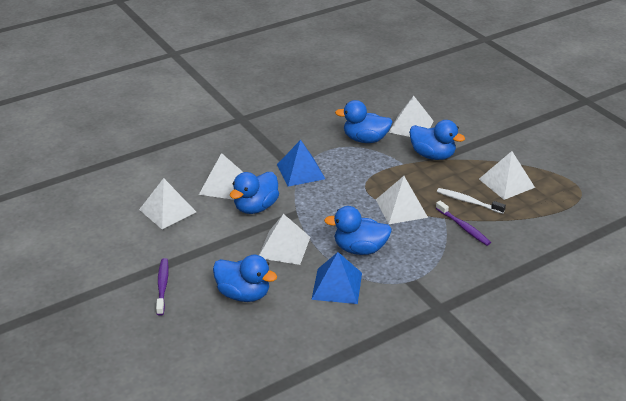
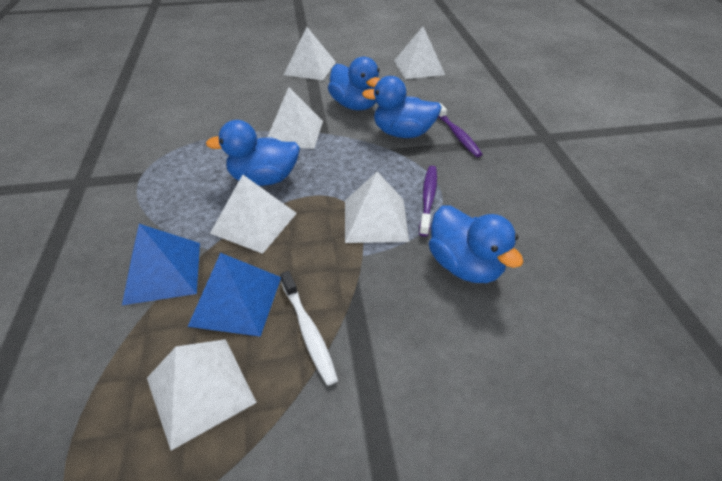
blue duck: [213,255,277,302] [230,172,279,214] [324,206,392,255] [335,100,393,143] [409,120,465,160] = 5 -> [206,120,300,186] [328,57,380,110] [362,76,442,138] [429,205,524,283] = 4

